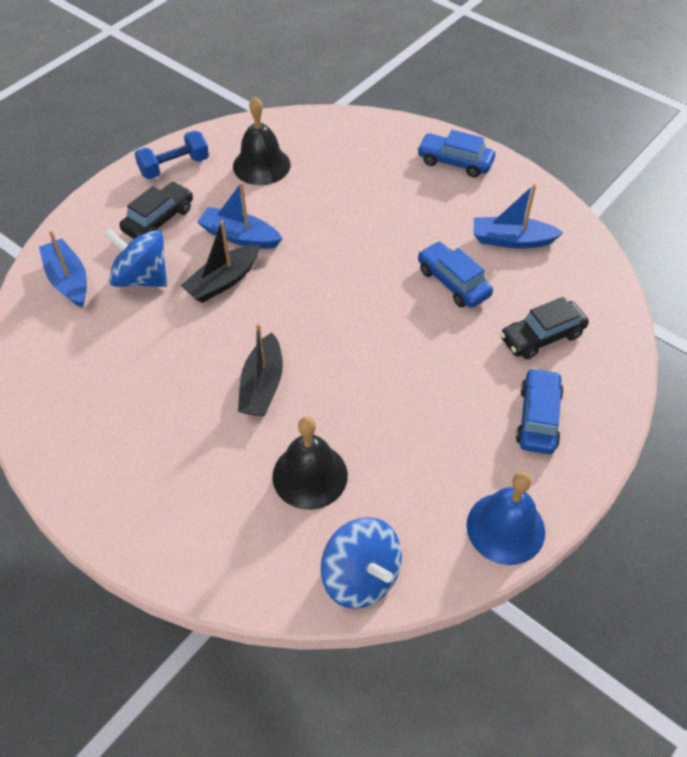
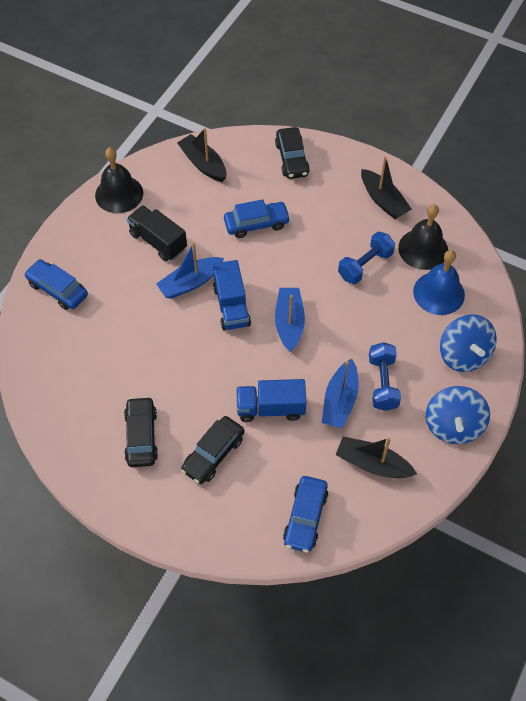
black boat: [181,220,260,303] [238,324,283,416] = 2 -> [177,128,226,182] [336,436,417,478] [361,156,412,219] = 3
black car: [120,182,193,239] [500,297,589,359] = 2 -> [124,396,158,467] [181,416,244,484] [275,127,310,179] = 3
black truck: none = 0 -> [127,205,187,261] = 1
blue dumbbell: [135,130,209,179] = 1 -> [338,232,395,284] [369,342,401,411] = 2
blue truck: none = 0 -> [213,260,251,331] [236,379,307,422] = 2

